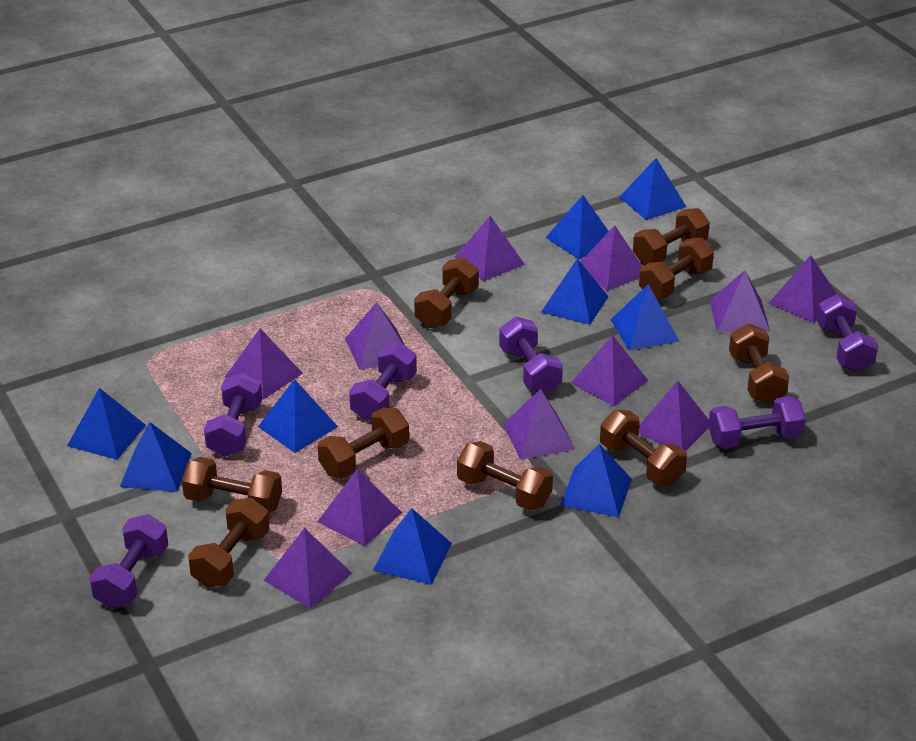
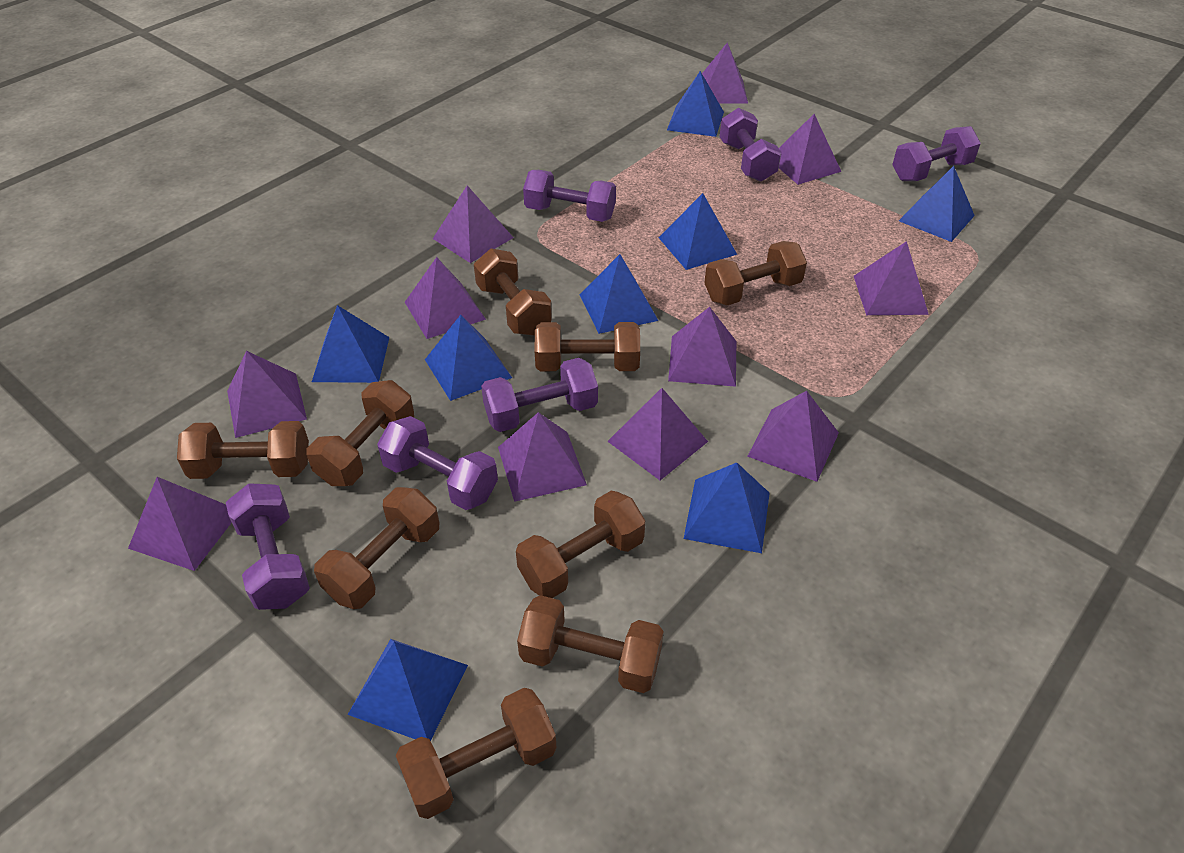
blue pyramid: [67,388,146,460] [120,422,192,492] [258,379,338,453] [373,508,452,585] [541,259,609,325] [546,195,609,259] [560,444,632,517] [611,284,679,351] [619,158,686,220] = 9 -> [312,305,390,383] [348,639,468,741] [425,315,512,401] [580,254,658,334] [658,193,737,270] [667,71,724,137] [684,463,770,553] [899,166,975,242] = 8

